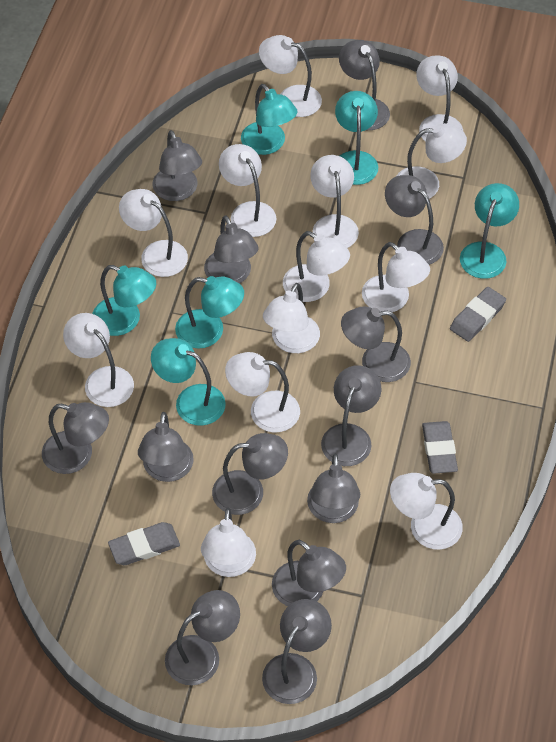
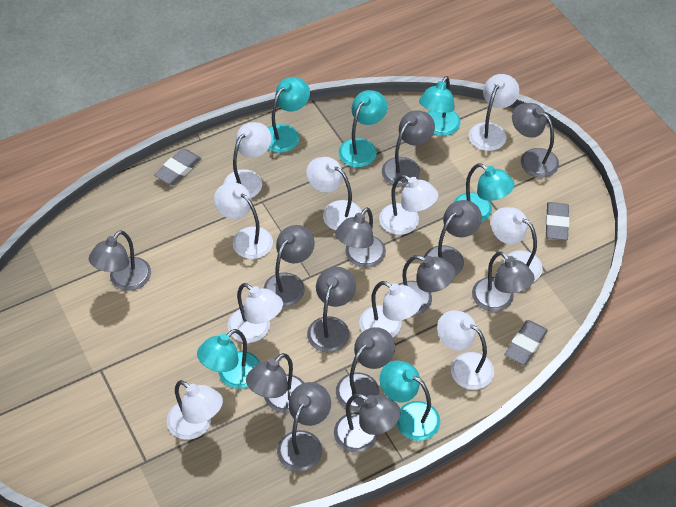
white lamp: [63,313,134,407] [119,189,188,277] [201,508,256,577] [219,144,276,237] [225,352,300,432] [259,35,322,117] [263,283,320,353] [283,231,350,302] [310,155,359,248] [362,242,430,312] [390,473,463,550] [397,123,467,199] [416,55,463,142] = 13 -> [167,380,223,440] [214,183,273,259] [224,122,271,198] [228,283,283,343] [306,157,362,231] [359,281,422,337] [379,175,438,235] [437,311,494,390] [469,74,519,151] [491,207,543,281] = 10

